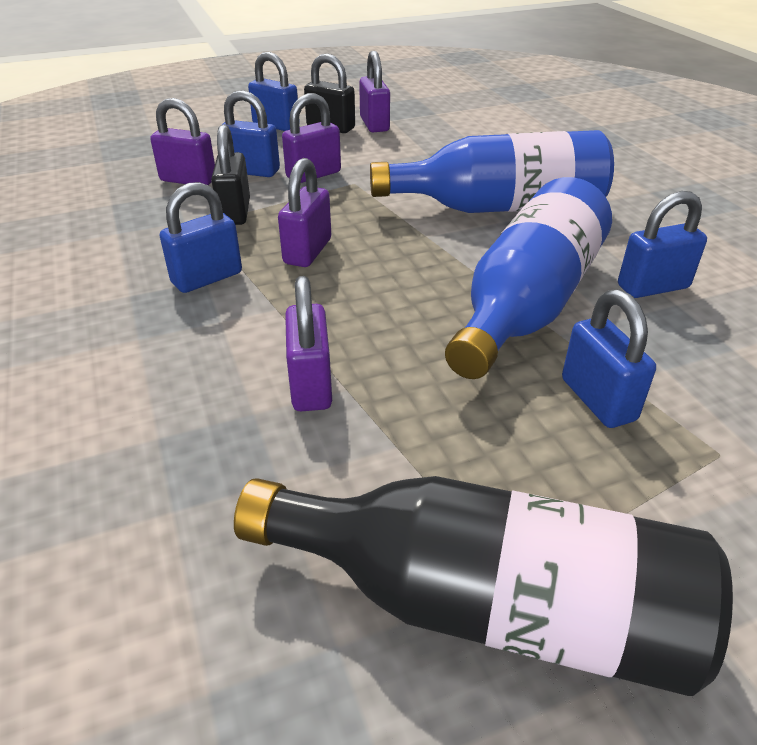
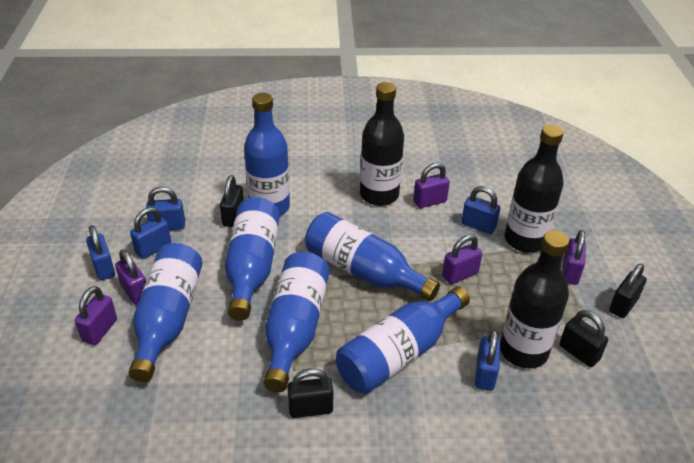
black bottle: [234,476,733,696] = 1 -> [360,82,404,206] [500,230,569,369] [505,125,564,253] = 3
black padlock: [211,124,250,225] [304,54,355,133] = 2 -> [220,175,244,227] [287,368,333,418] [559,310,608,367] [609,264,647,318] = 4
blue bottle: [370,130,614,213] [445,177,612,379] = 2 -> [129,243,202,382] [225,197,280,321] [244,93,290,216] [263,252,329,392] [305,212,440,301] [336,286,470,394] = 6

